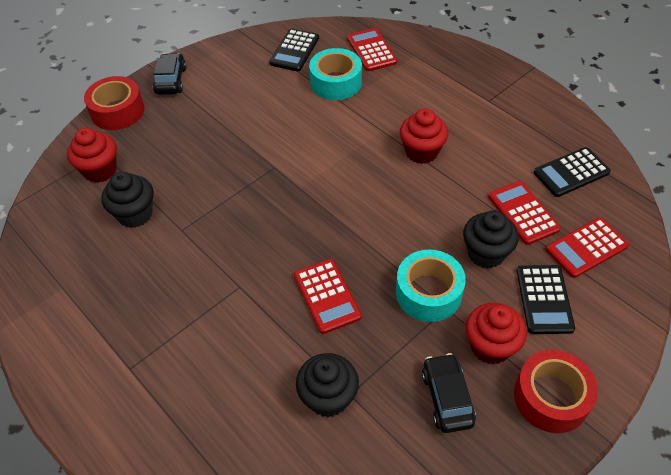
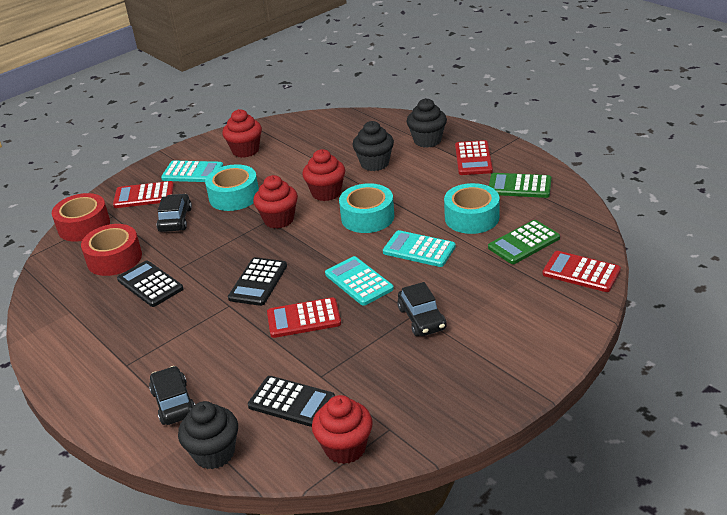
black car: [153,53,187,95] [422,353,476,433] = 2 -> [149,366,195,425] [156,194,192,232] [398,282,447,336] = 3
green calculator: none = 0 -> [488,220,560,264] [489,173,551,198] = 2
red cupcake: [67,128,117,183] [400,108,448,164] [466,303,527,365] = 3 -> [222,109,262,158] [253,175,298,229] [302,149,345,201] [312,395,373,464] = 4
turquoise calculator: none = 0 -> [161,160,223,182] [325,256,394,306] [383,230,456,267] = 3
turquoise tape: [309,48,362,100] [396,250,466,322] = 2 -> [205,164,259,211] [339,183,394,233] [444,183,499,234] = 3

